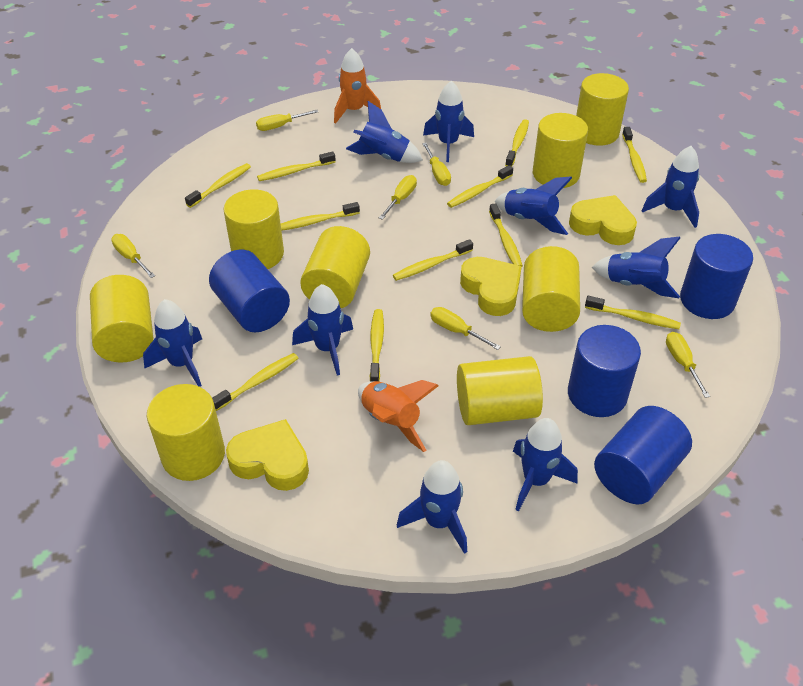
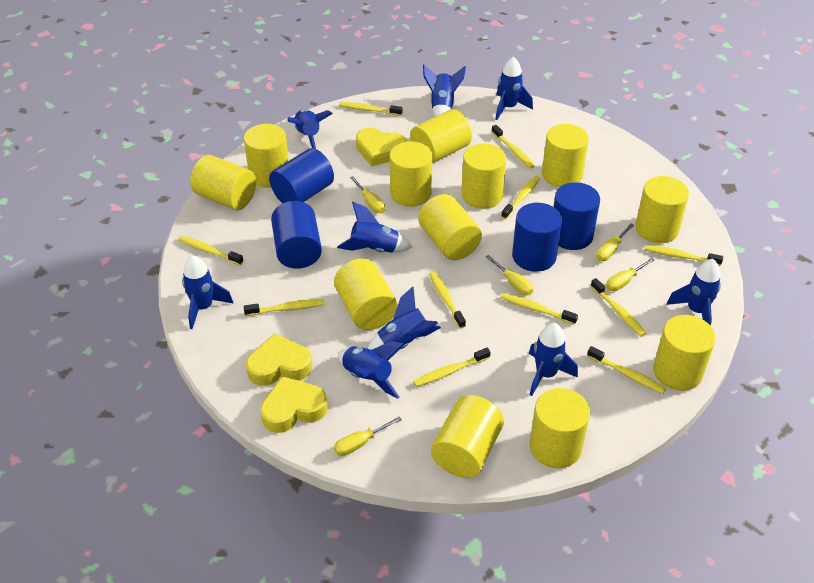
orange rocket: [334,48,381,124] [358,380,439,452] = 2 -> none = 0
yellow cylinder: [90,275,154,362] [147,384,225,481] [223,189,284,269] [300,226,370,308] [457,356,543,425] [522,246,580,332] [533,113,588,188] [576,73,629,146] = 8 -> [190,155,256,210] [244,124,289,188] [334,258,398,330] [390,141,433,207] [410,109,472,163] [419,194,482,260] [431,395,504,478] [461,144,506,209] [530,388,590,468] [542,124,589,187] [635,176,689,243] [653,315,716,391] = 12
yellow screwdriver: [111,234,155,278] [256,110,318,131] [379,175,417,220] [422,143,451,186] [430,307,501,350] [666,332,710,398] = 6 -> [334,417,402,456] [350,176,385,213] [485,255,533,295] [596,223,634,261] [606,258,655,291] = 5

